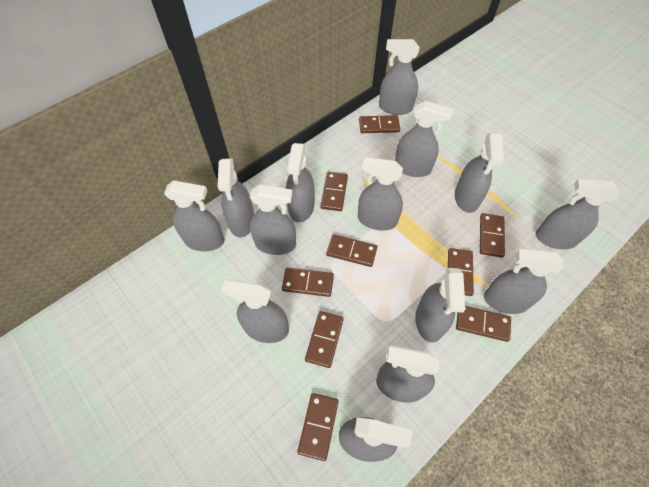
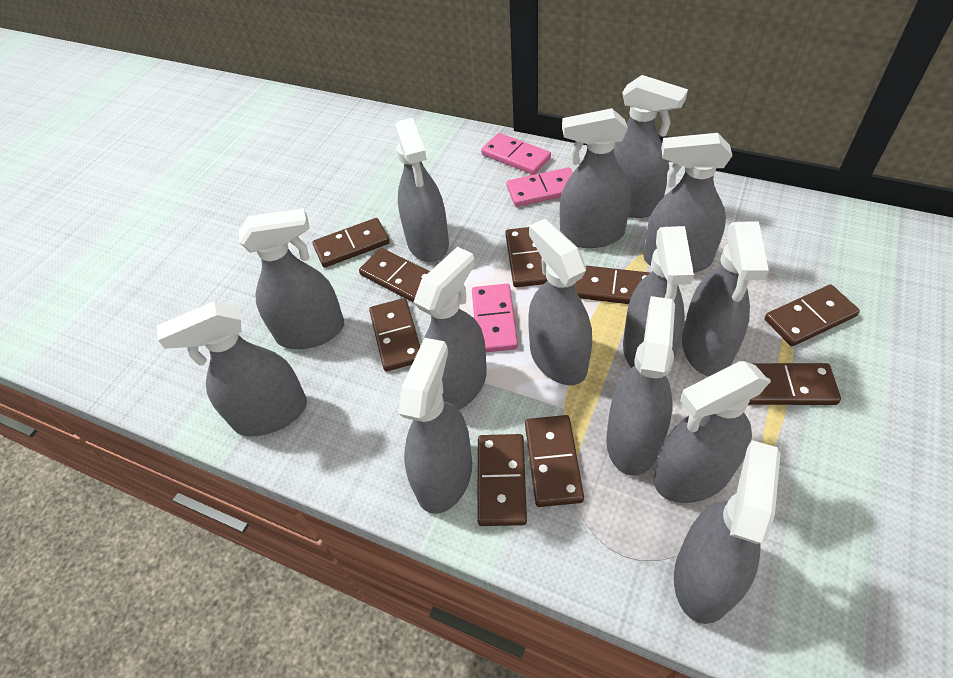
pink domino: none = 0 -> [472,284,518,352] [481,133,551,175] [507,167,573,207] = 3

